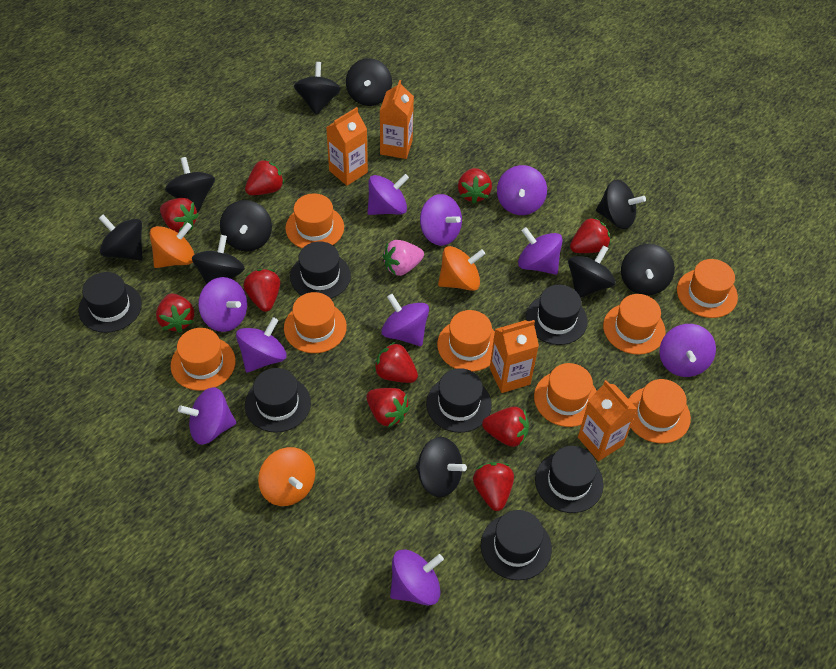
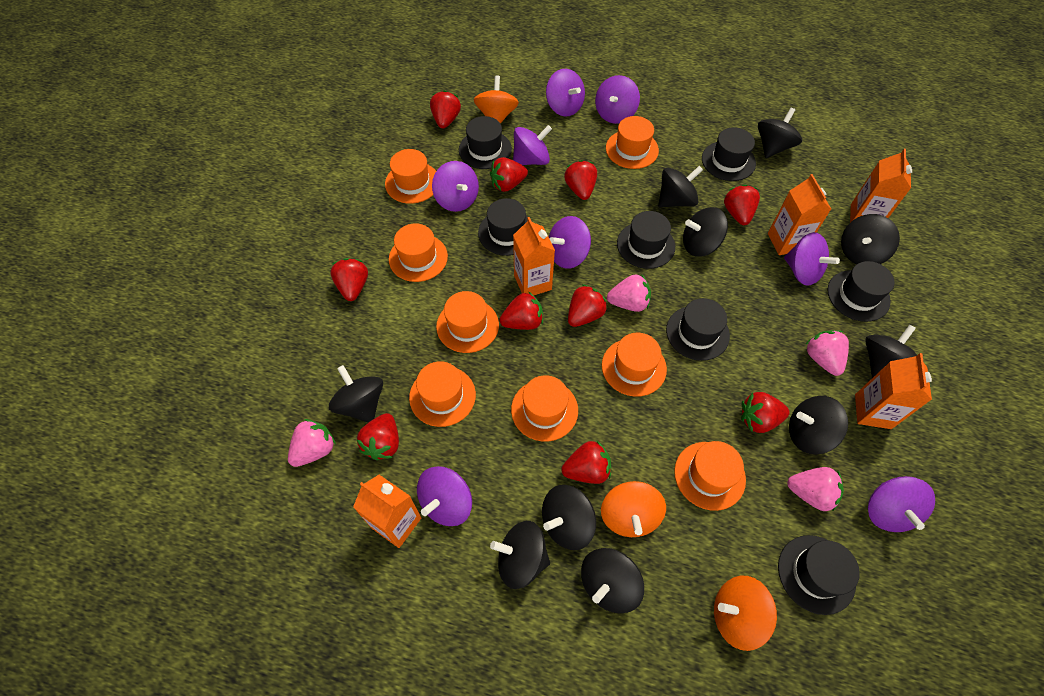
orange carton: [326,107,368,186] [380,80,414,159] [490,320,539,393] [578,380,637,461] = 4 -> [353,475,421,548] [513,217,555,295] [768,174,831,255] [850,149,912,222] [855,353,932,429] = 5
pink strawberry: [383,240,424,276] = 1 -> [288,419,336,467] [607,275,651,312] [787,467,844,512] [806,330,849,376] = 4
purple spinning top: [178,387,236,445] [198,277,247,332] [236,317,287,373] [367,174,409,215] [381,294,429,346] [390,549,444,606] [420,194,462,246] [497,165,547,215] [518,227,563,275] [659,324,716,377] = 10 -> [417,466,472,526] [432,161,479,212] [513,125,552,165] [546,69,585,117] [549,216,591,269] [595,75,640,124] [784,232,840,286] [868,476,935,532] = 8

